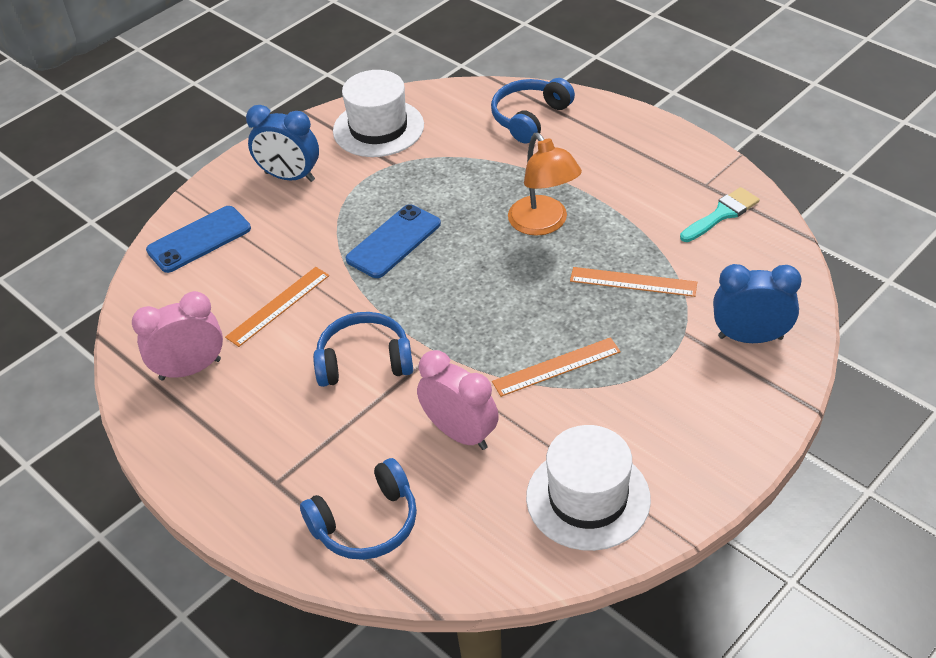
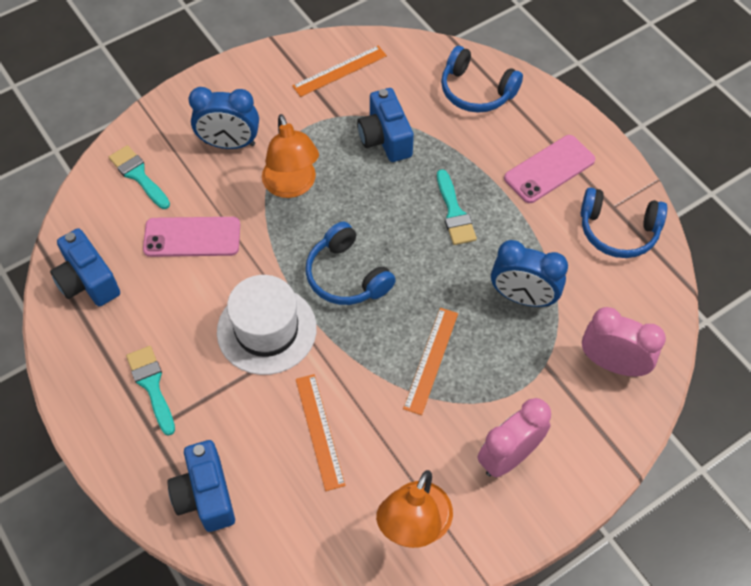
blue camera: none = 0 -> [50,228,120,306] [167,440,235,532] [357,88,414,162] = 3
blue phone: [146,206,251,273] [346,204,441,278] = 2 -> none = 0
orange lamp: [508,133,582,236] = 1 -> [262,114,319,198] [376,470,453,548] = 2
pink phone: none = 0 -> [143,217,240,257] [504,135,595,203] = 2
turquoise brush: [680,187,760,242] = 1 -> [109,145,170,209] [126,346,175,436] [437,169,477,245] = 3
white hat: [333,70,424,157] [526,425,651,551] = 2 -> [217,275,317,375] = 1

